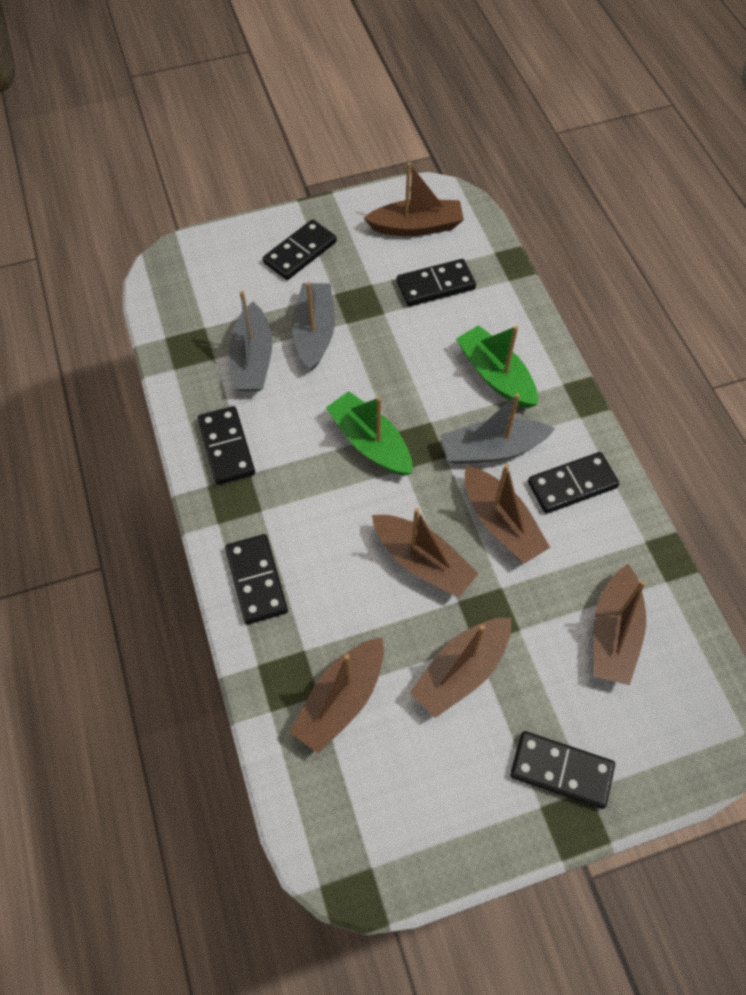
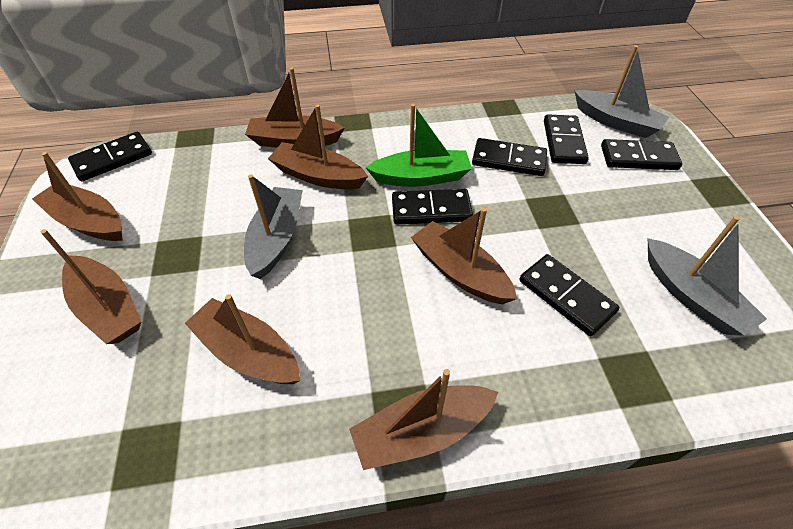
brown boat: [290,637,384,754] [364,162,464,236] [372,508,479,598] [410,617,511,718] [465,464,550,564] [593,564,646,685] = 6 -> [32,152,123,241] [41,229,142,344] [185,294,300,384] [245,67,345,148] [268,104,368,189] [349,369,498,470] [411,208,517,304] = 7
green boat: [326,391,412,476] [456,325,538,408] = 2 -> [366,104,472,187] = 1

